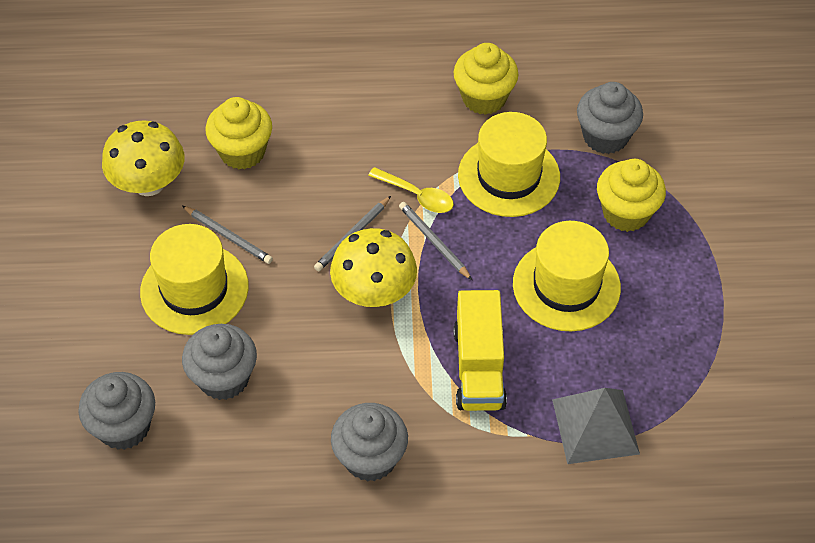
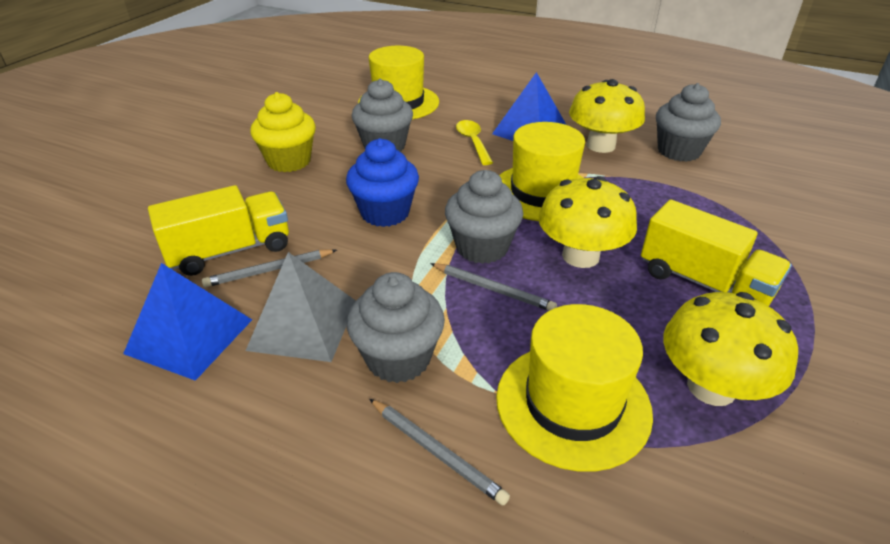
blue cupcake: none = 0 -> [346,138,419,227] = 1
blue pyramid: none = 0 -> [123,263,252,381] [492,72,566,141] = 2
yellow cupcake: [205,97,272,169] [454,43,519,115] [597,159,666,232] = 3 -> [250,92,316,172] = 1
yellow mushroom: [102,120,185,196] [330,228,417,307] = 2 -> [538,176,637,268] [569,79,645,153] [663,292,798,406] = 3
yellow truck: [453,290,507,411] = 1 -> [148,185,289,276] [641,199,792,306] = 2

